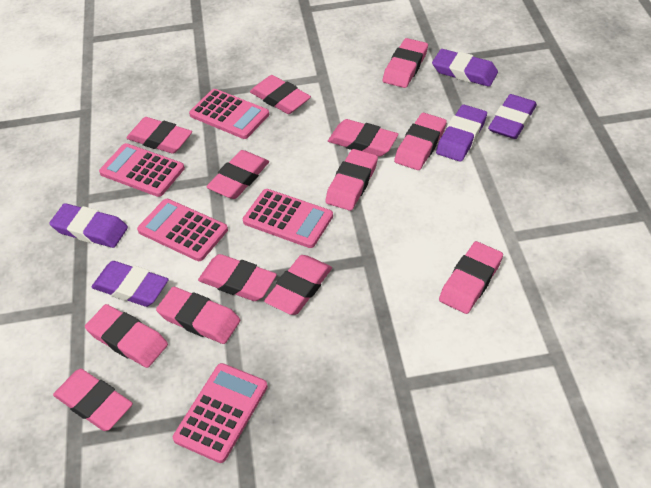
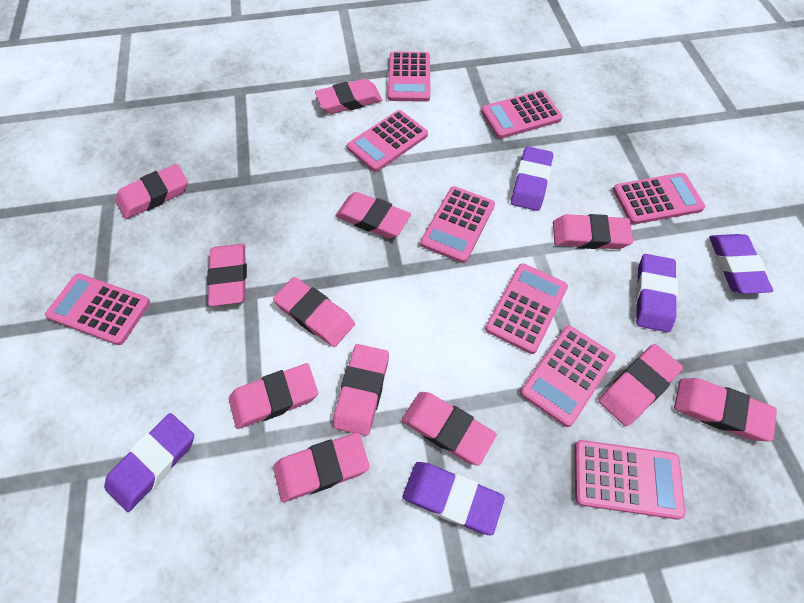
pink calculator: [99,143,185,197] [137,199,228,261] [173,363,268,463] [189,89,269,139] [243,189,333,248] = 5 -> [45,273,150,345] [347,110,428,172] [388,51,430,102] [420,186,495,263] [481,90,562,139] [485,263,568,354] [520,326,615,427] [575,440,685,519] [613,173,705,224] = 9
pink eraser: [53,369,133,431] [85,304,168,368] [127,117,192,154] [156,287,240,344] [198,254,277,301] [206,150,269,199] [250,75,311,114] [264,255,332,315] [325,149,378,211] [328,119,398,157] [383,38,428,88] [394,113,447,170] [439,241,503,314] = 13 -> [116,164,188,219] [207,244,247,306] [229,363,318,429] [273,277,355,347] [273,432,370,502] [315,79,382,114] [333,344,389,436] [335,192,411,239] [402,392,497,466] [553,214,633,249] [598,344,683,426] [674,378,777,441] = 12

